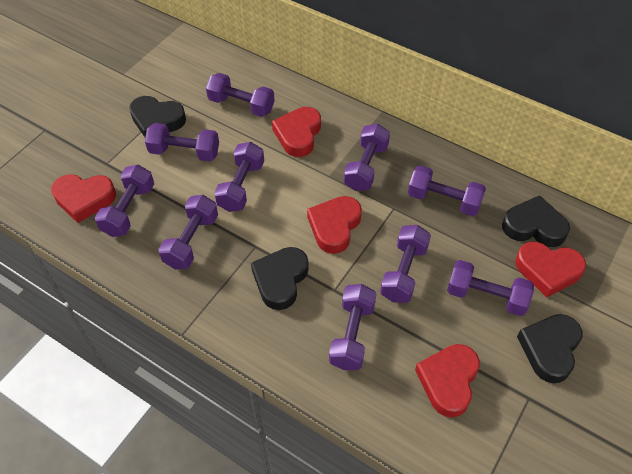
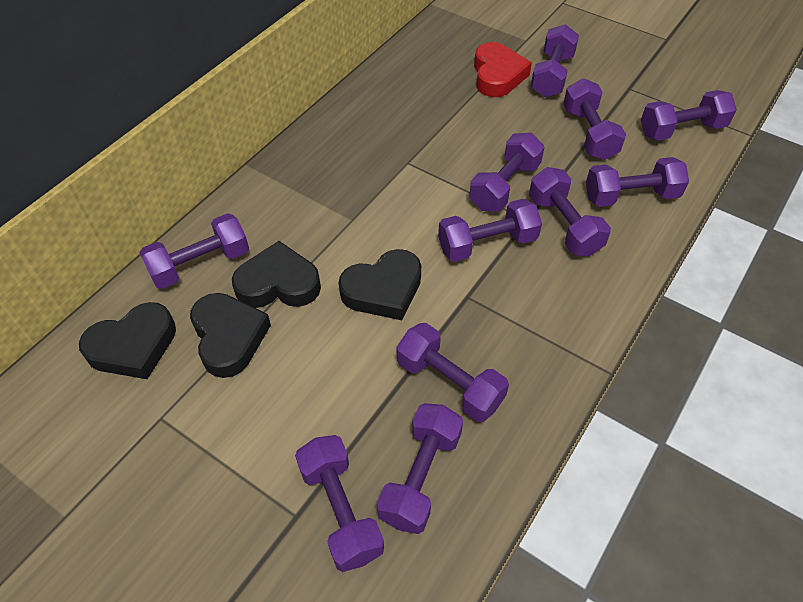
purple dumbbell: [95,165,154,237] [145,123,219,161] [158,195,218,269] [206,73,275,117] [214,142,264,212] [329,284,376,370] [344,124,390,191] [380,225,431,303] [408,165,486,216] [447,260,534,316] = 10 -> [139,213,249,289] [295,435,384,572] [377,403,463,534] [396,323,509,422] [438,199,542,262] [469,133,545,212] [529,167,611,256] [531,24,579,97] [563,78,626,160] [586,157,689,207] [641,90,737,141] = 11
red heart: [51,174,116,223] [272,107,321,157] [307,196,362,254] [415,344,480,418] [515,242,586,297] = 5 -> [474,42,532,97] = 1

